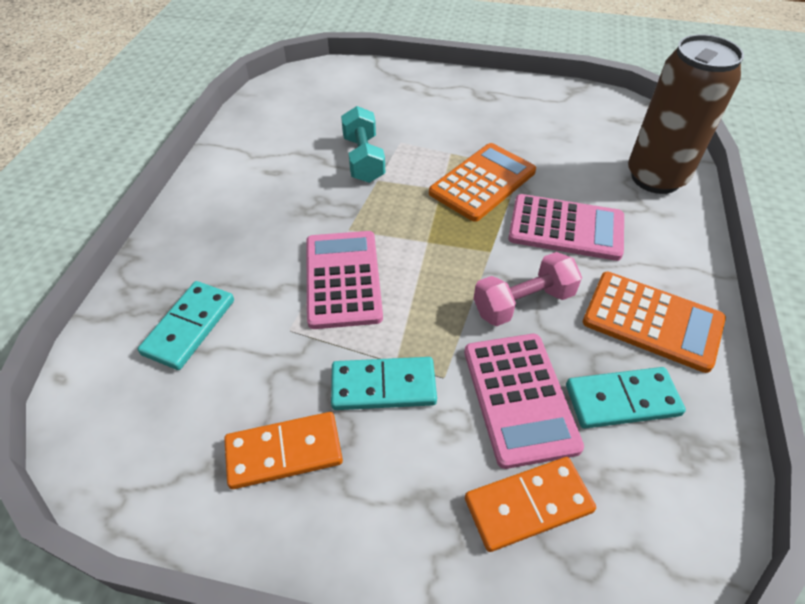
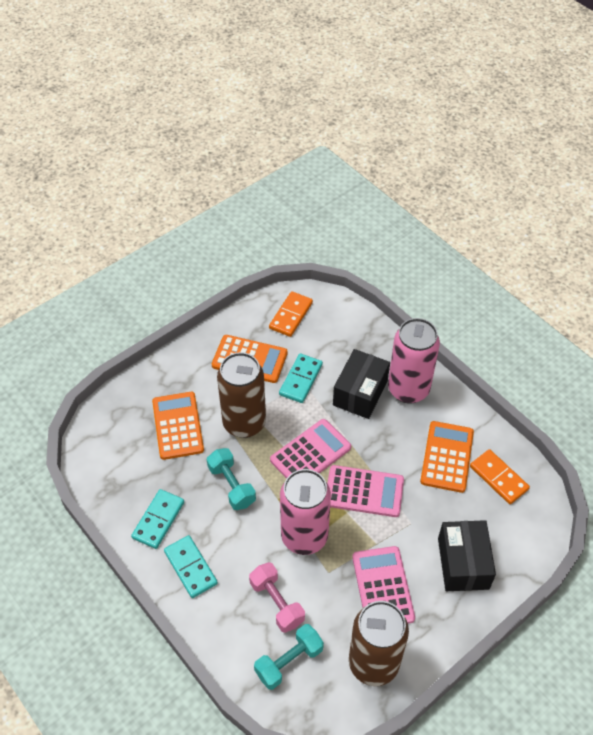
black box: none = 0 -> [333,349,390,419] [438,520,496,591] = 2
brown can: [628,34,744,194] = 1 -> [217,352,266,438] [349,601,409,686] = 2
orange calculator: [429,143,536,222] [583,272,726,373] = 2 -> [152,392,204,460] [212,335,288,383] [420,421,474,493] = 3
pink can: none = 0 -> [280,469,331,555] [388,318,440,404] = 2
turquoise dumbbell: [341,106,385,183] = 1 -> [207,448,256,510] [254,624,324,690] = 2

